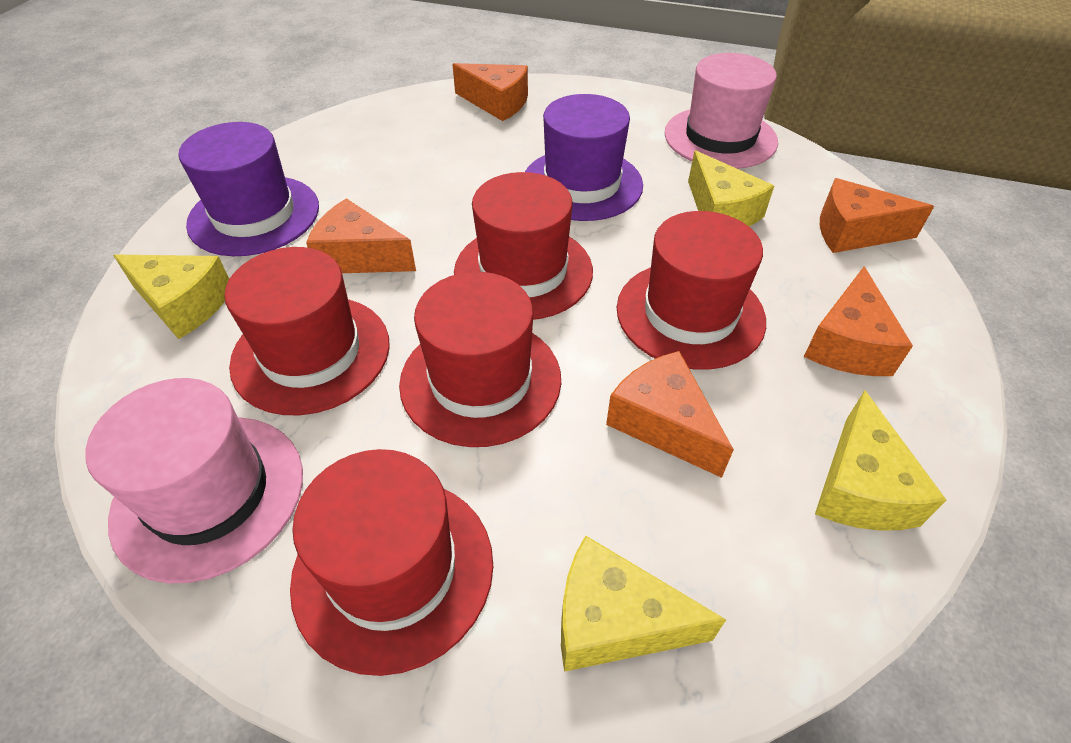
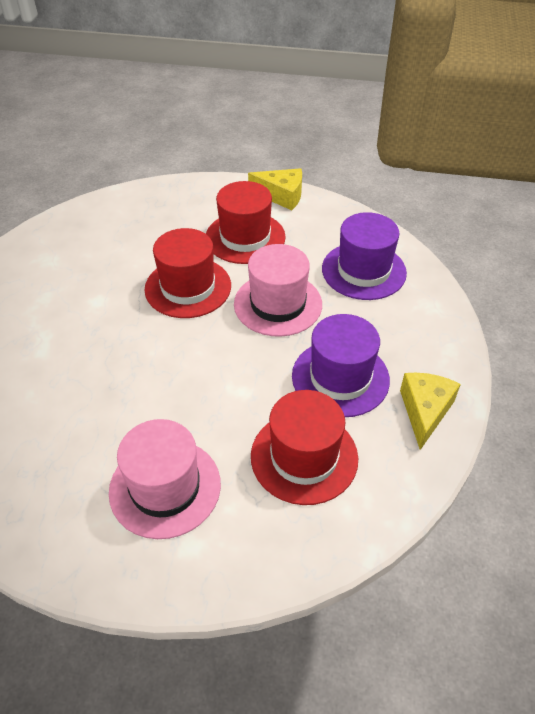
orange cheese: [306,198,416,273] [452,63,528,121] [606,351,734,478] [804,266,913,376] [820,178,934,253] = 5 -> none = 0
red hat: [224,247,390,415] [290,449,493,676] [399,272,561,447] [454,172,593,320] [617,211,766,370] = 5 -> [145,228,231,318] [206,181,286,264] [251,390,358,505] = 3
yellow cheese: [113,254,229,339] [561,535,726,672] [688,151,774,226] [815,390,947,531] = 4 -> [248,168,302,210] [400,373,461,450] = 2

